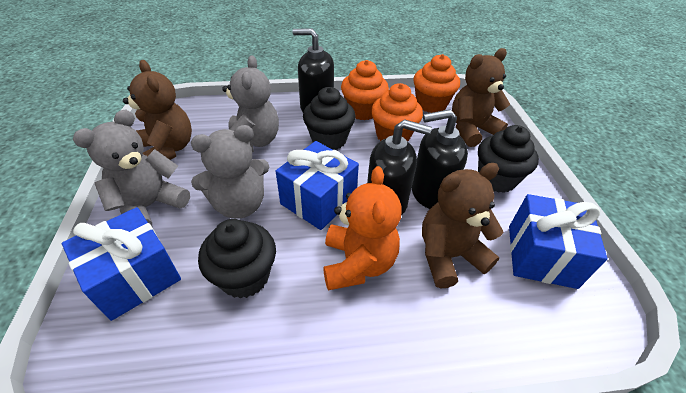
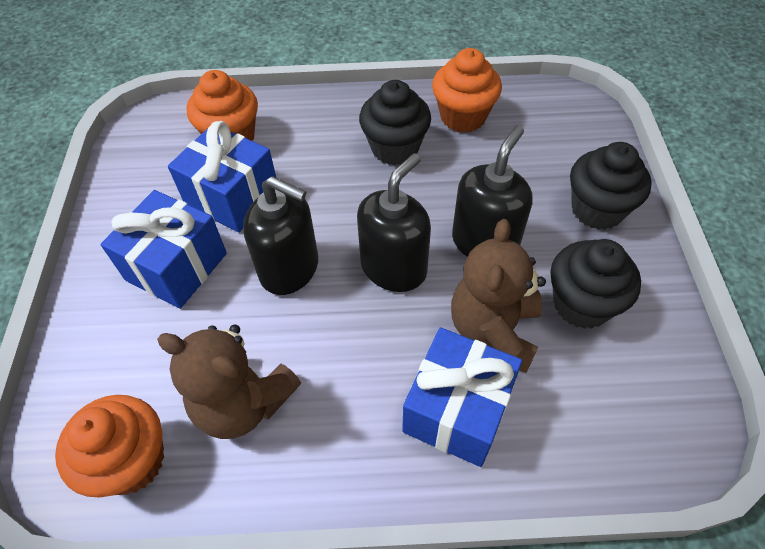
brown teddy bear: [123,60,192,160] [422,163,504,288] [452,48,510,147] = 3 -> [157,325,301,439] [451,219,546,373] = 2
grey teddy bear: [73,110,190,226] [191,125,269,219] [222,55,279,152] = 3 -> none = 0
orange teddy bear: [323,166,402,290] = 1 -> none = 0

